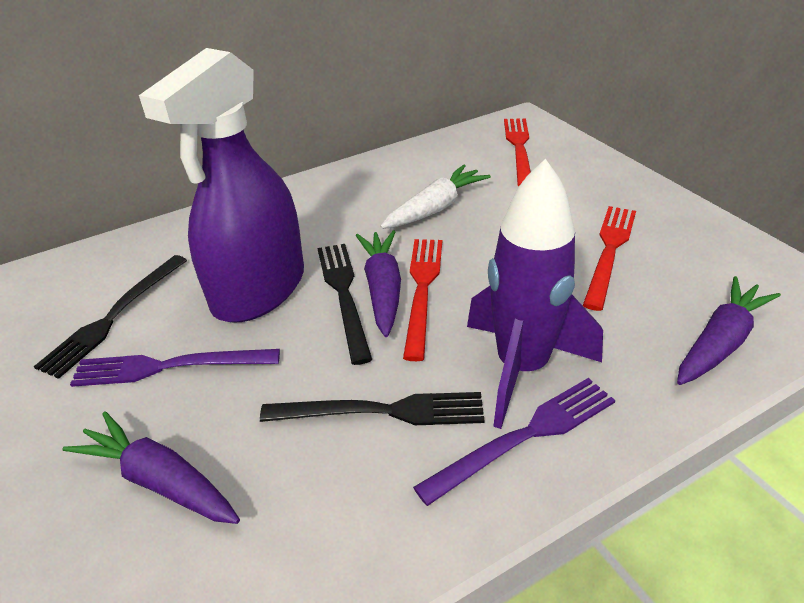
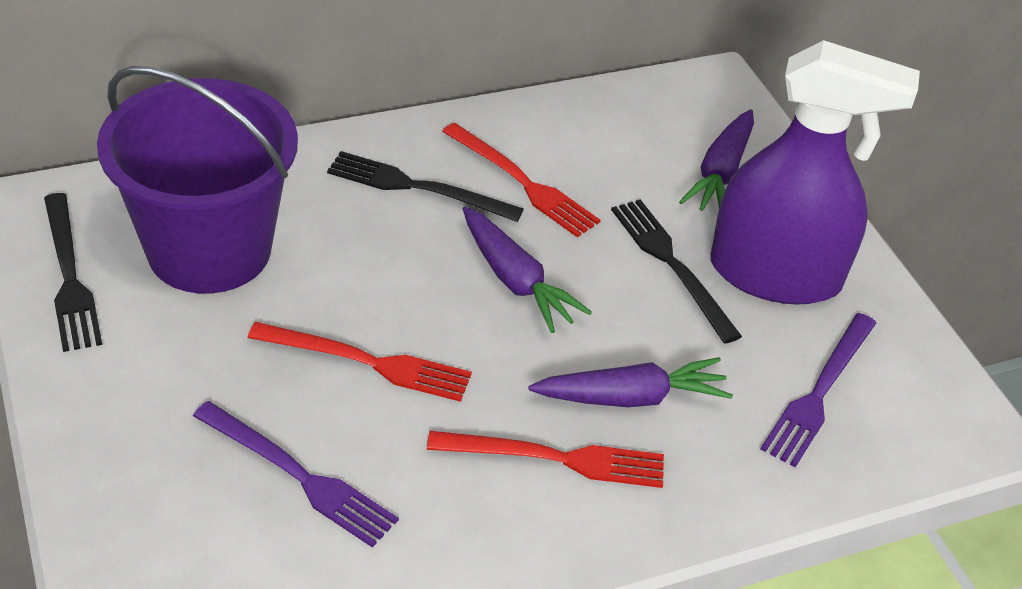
purple bucket: none = 0 -> [97,66,298,294] = 1
purple rocket: [467,159,603,429] = 1 -> none = 0
white carrot: [380,165,491,229] = 1 -> none = 0

